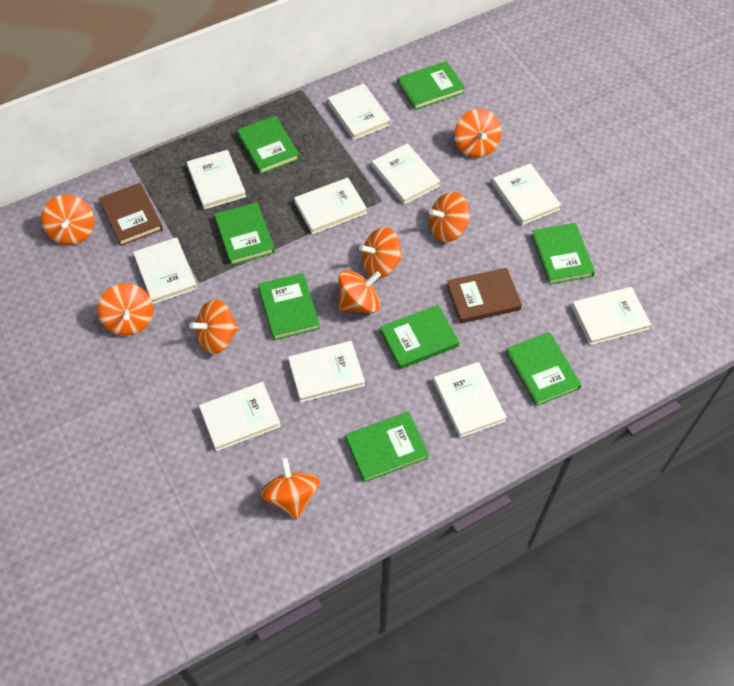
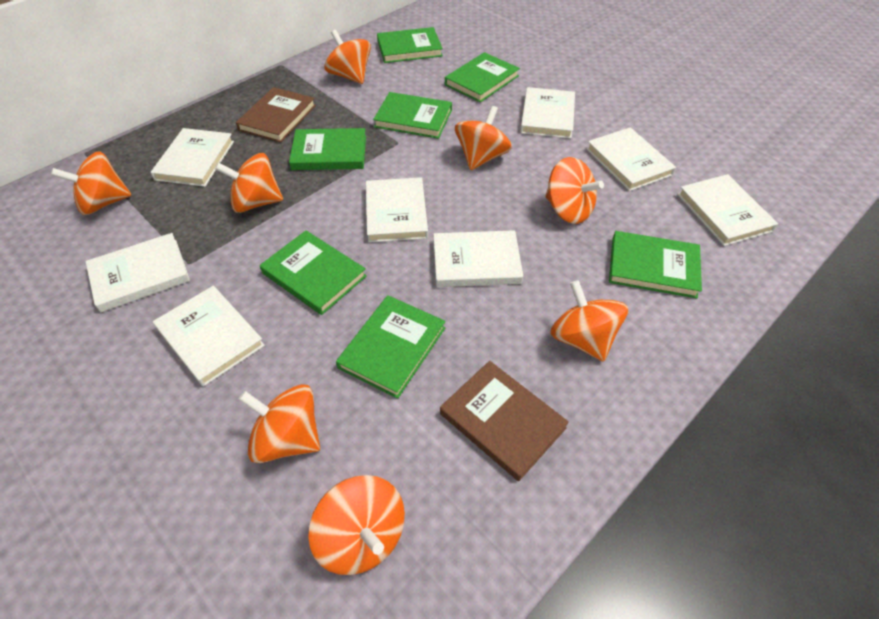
green book: [214,202,275,265] [237,116,300,174] [258,273,320,340] [345,412,429,483] [380,305,459,369] [398,61,465,110] [506,332,581,406] [531,223,595,285] = 8 -> [260,230,367,315] [289,128,366,170] [336,295,446,399] [373,92,452,139] [377,27,443,63] [445,52,520,102] [609,231,702,298] = 7
white book: [133,237,197,304] [187,150,246,210] [199,382,281,451] [288,341,365,402] [294,178,367,234] [328,84,391,140] [372,143,440,205] [433,362,507,438] [492,163,561,225] [571,287,651,345] = 10 -> [86,233,190,312] [150,128,234,187] [153,286,265,387] [366,177,428,242] [433,230,523,287] [520,87,575,139] [586,127,676,191] [677,174,778,246] = 8

